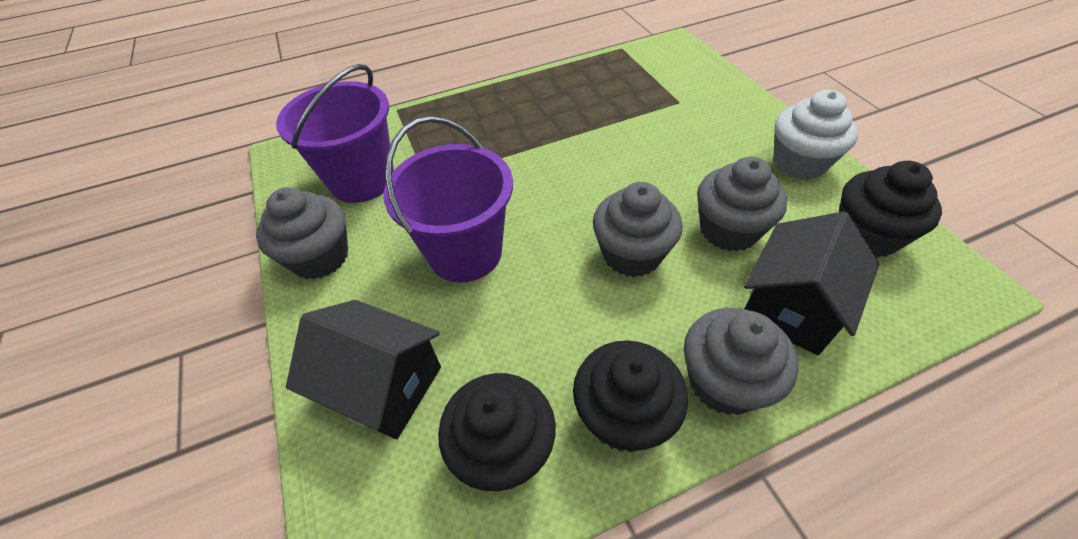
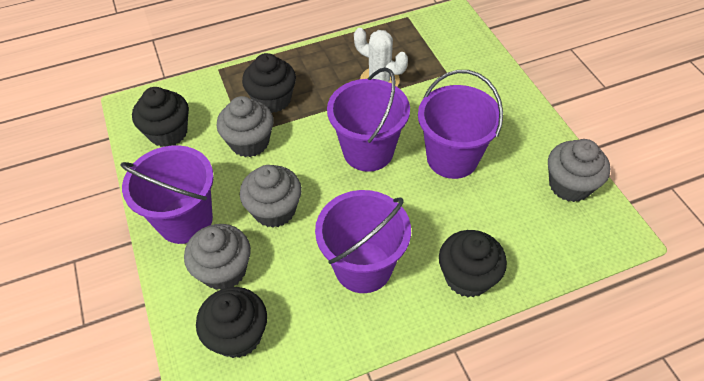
black cupcake: [438,373,556,491] [573,340,688,452] [839,161,942,258] = 3 -> [132,87,189,147] [196,287,267,358] [242,53,296,113] [439,230,507,297] = 4
black house: [286,300,441,439] [744,212,879,355] = 2 -> none = 0
purple bucket: [276,64,394,203] [384,116,513,282] = 2 -> [120,145,214,244] [315,190,411,293] [327,67,410,172] [418,70,503,179] = 4
white cactus: none = 0 -> [354,28,408,87] = 1
white cupcake: [773,90,858,180] = 1 -> none = 0

